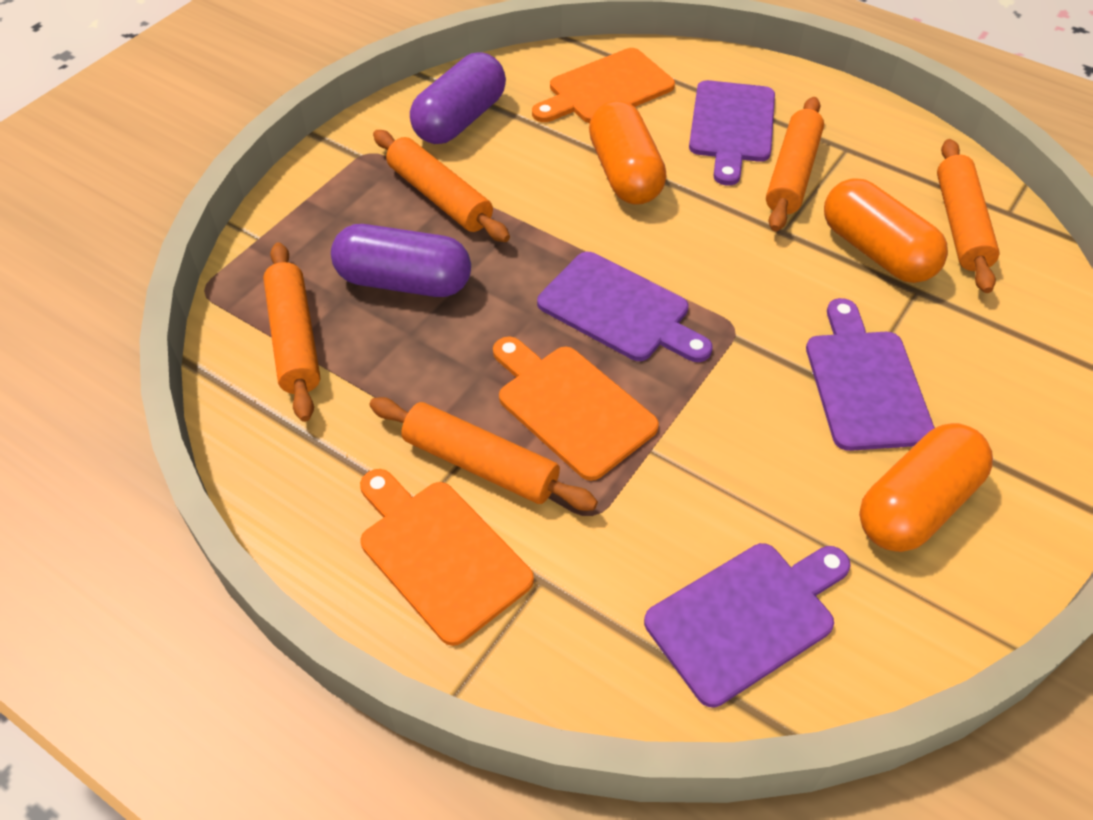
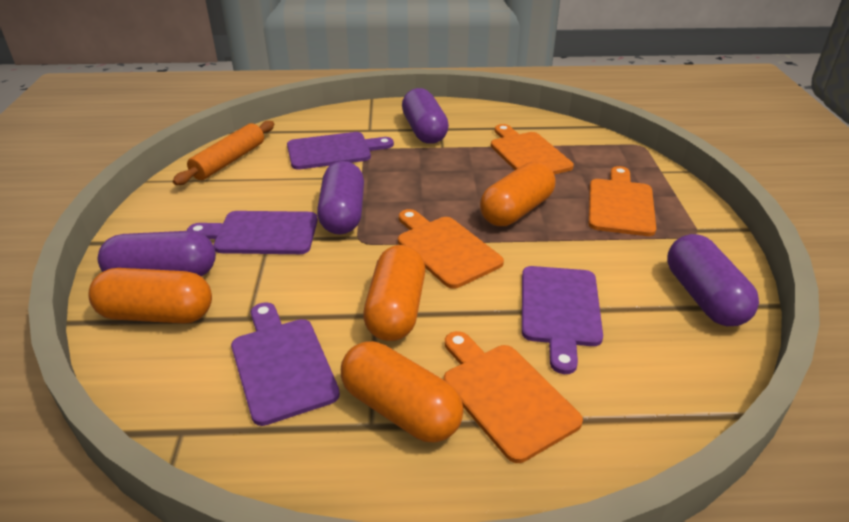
orange capsule: [589,100,667,205] [824,178,948,283] [859,423,993,552] = 3 -> [88,268,212,324] [341,341,464,442] [363,245,425,341] [480,161,555,226] = 4
orange cutting board: [360,469,534,646] [493,336,659,481] [532,48,675,123] = 3 -> [398,209,504,289] [444,331,583,463] [491,124,574,174] [589,166,656,236] = 4
orange rolling pin: [263,242,320,422] [369,397,598,511] [373,130,510,242] [766,97,824,232] [937,139,1000,293] = 5 -> [173,121,274,185] = 1
purple capsule: [331,224,471,297] [410,53,506,144] = 2 -> [98,231,216,276] [317,161,364,234] [402,88,449,144] [667,234,759,326] = 4

